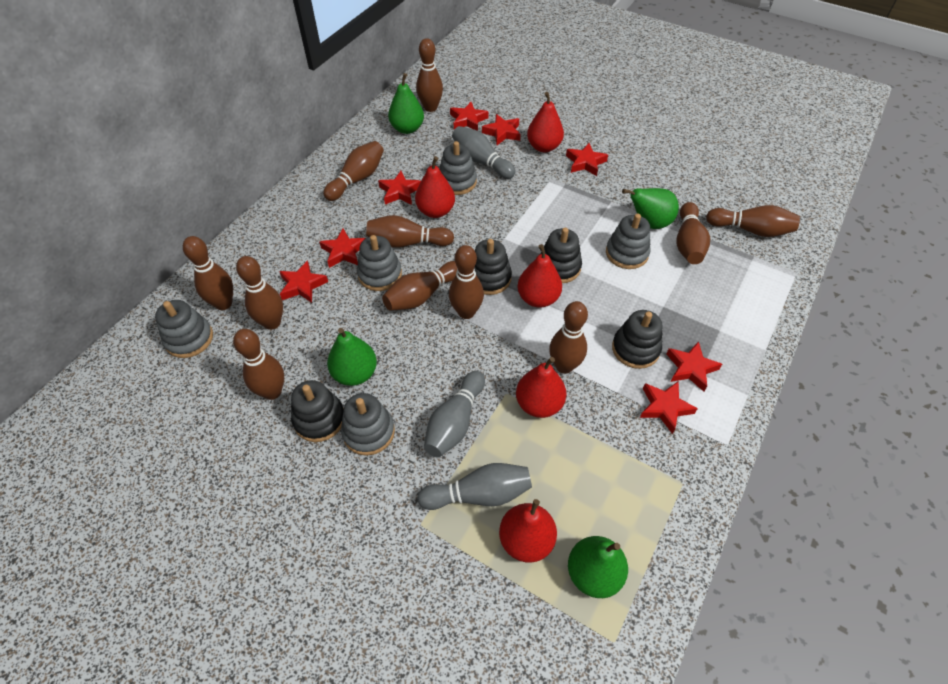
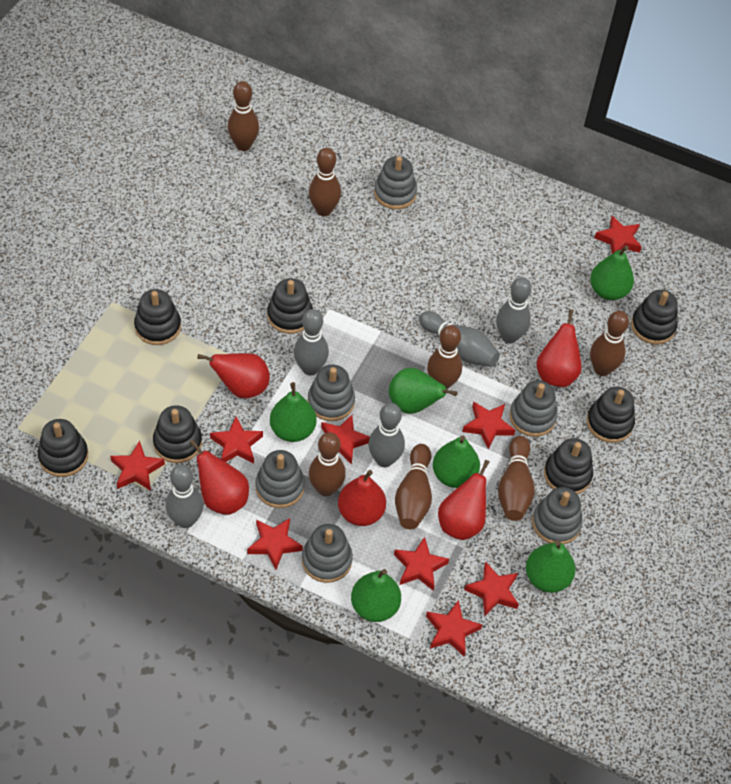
black stacking toy: [291,380,344,442] [474,239,512,295] [540,228,582,283] [612,310,662,369] = 4 -> [38,419,88,477] [134,289,181,345] [153,405,202,463] [267,278,313,334] [544,438,593,494] [587,387,635,443] [631,290,678,344] = 7
brown bowling pin: [183,236,233,310] [233,329,284,400] [236,256,283,330] [323,141,384,201] [366,215,454,248] [382,261,457,311] [416,38,443,112] [449,245,484,319] [549,301,588,374] [676,202,710,264] [706,205,800,237] = 11 -> [228,81,259,151] [309,148,341,216] [309,432,346,497] [395,444,432,529] [427,325,462,390] [498,436,535,521] [590,311,629,376] = 7
green pear: [327,328,377,386] [388,73,424,134] [568,536,628,598] [622,188,679,229] = 4 -> [270,382,316,442] [351,569,401,622] [389,368,458,414] [433,435,480,488] [526,540,575,593] [590,246,634,300] = 6
grey bowling pin: [418,463,532,510] [424,371,485,457] [452,126,515,179] = 3 -> [165,464,204,528] [294,309,329,376] [368,403,405,467] [419,311,500,367] [496,277,532,344] = 5
grey stacking toy: [155,300,213,358] [341,393,395,456] [357,235,402,291] [439,141,477,195] [606,214,650,269] = 5 -> [255,450,305,508] [302,524,353,583] [308,365,355,421] [374,156,417,209] [509,380,558,437] [532,487,583,544] = 6
red star: [279,260,328,303] [319,229,366,268] [378,171,421,205] [450,102,489,131] [482,114,521,145] [566,143,608,176] [640,381,698,434] [666,341,722,392] = 8 -> [110,441,165,491] [210,417,263,463] [247,518,303,570] [321,415,370,465] [394,537,449,591] [426,600,482,656] [462,401,515,449] [464,562,519,616] [595,216,642,254] = 9

